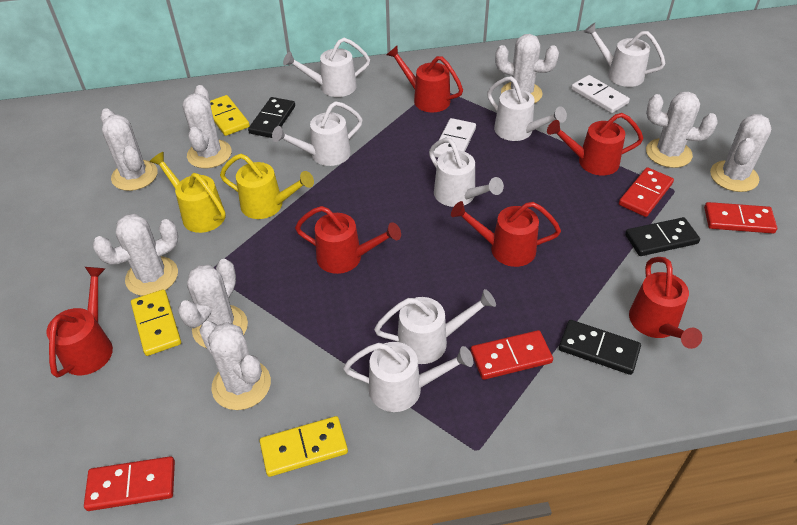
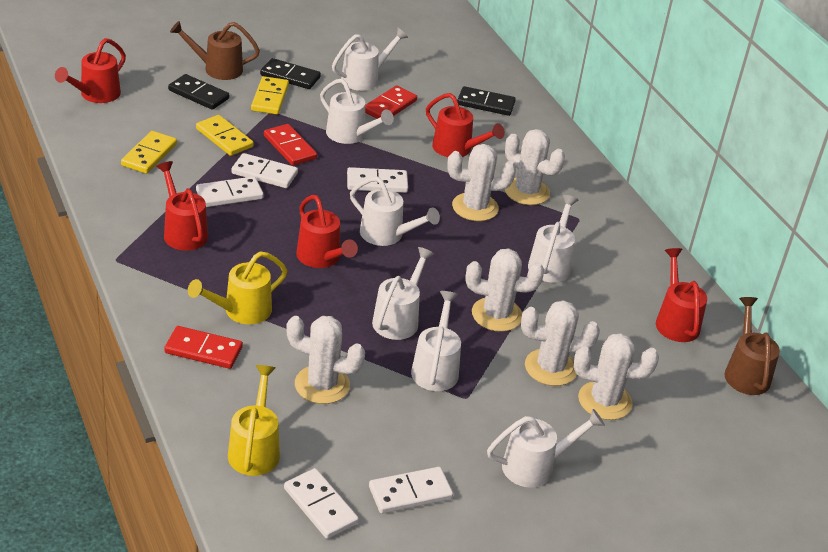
brown watering can: none = 0 -> [170,21,260,80] [725,297,780,395] = 2
red domino: [84,456,175,511] [471,330,553,380] [619,167,674,217] [704,202,777,233] = 4 -> [164,326,243,369] [264,124,317,166] [365,85,417,119] = 3
red watering can: [46,267,113,378] [295,206,401,274] [387,46,463,112] [451,201,561,267] [547,113,644,176] [629,257,702,349] = 6 -> [55,38,126,103] [156,161,208,251] [296,195,358,268] [426,93,505,157] [656,248,707,342] = 5
white cactus: [92,214,178,296] [101,108,158,191] [178,259,248,348] [182,85,232,169] [199,321,271,410] [495,34,559,104] [646,92,718,168] [710,114,771,192] = 8 -> [286,316,365,404] [447,144,516,221] [465,248,544,332] [505,129,565,205] [521,300,600,386] [574,333,659,420] = 6
white domino: [434,118,476,158] [571,75,630,113] = 2 -> [196,176,263,207] [231,153,298,188] [284,468,359,539] [347,167,408,193] [369,467,453,514] = 5

